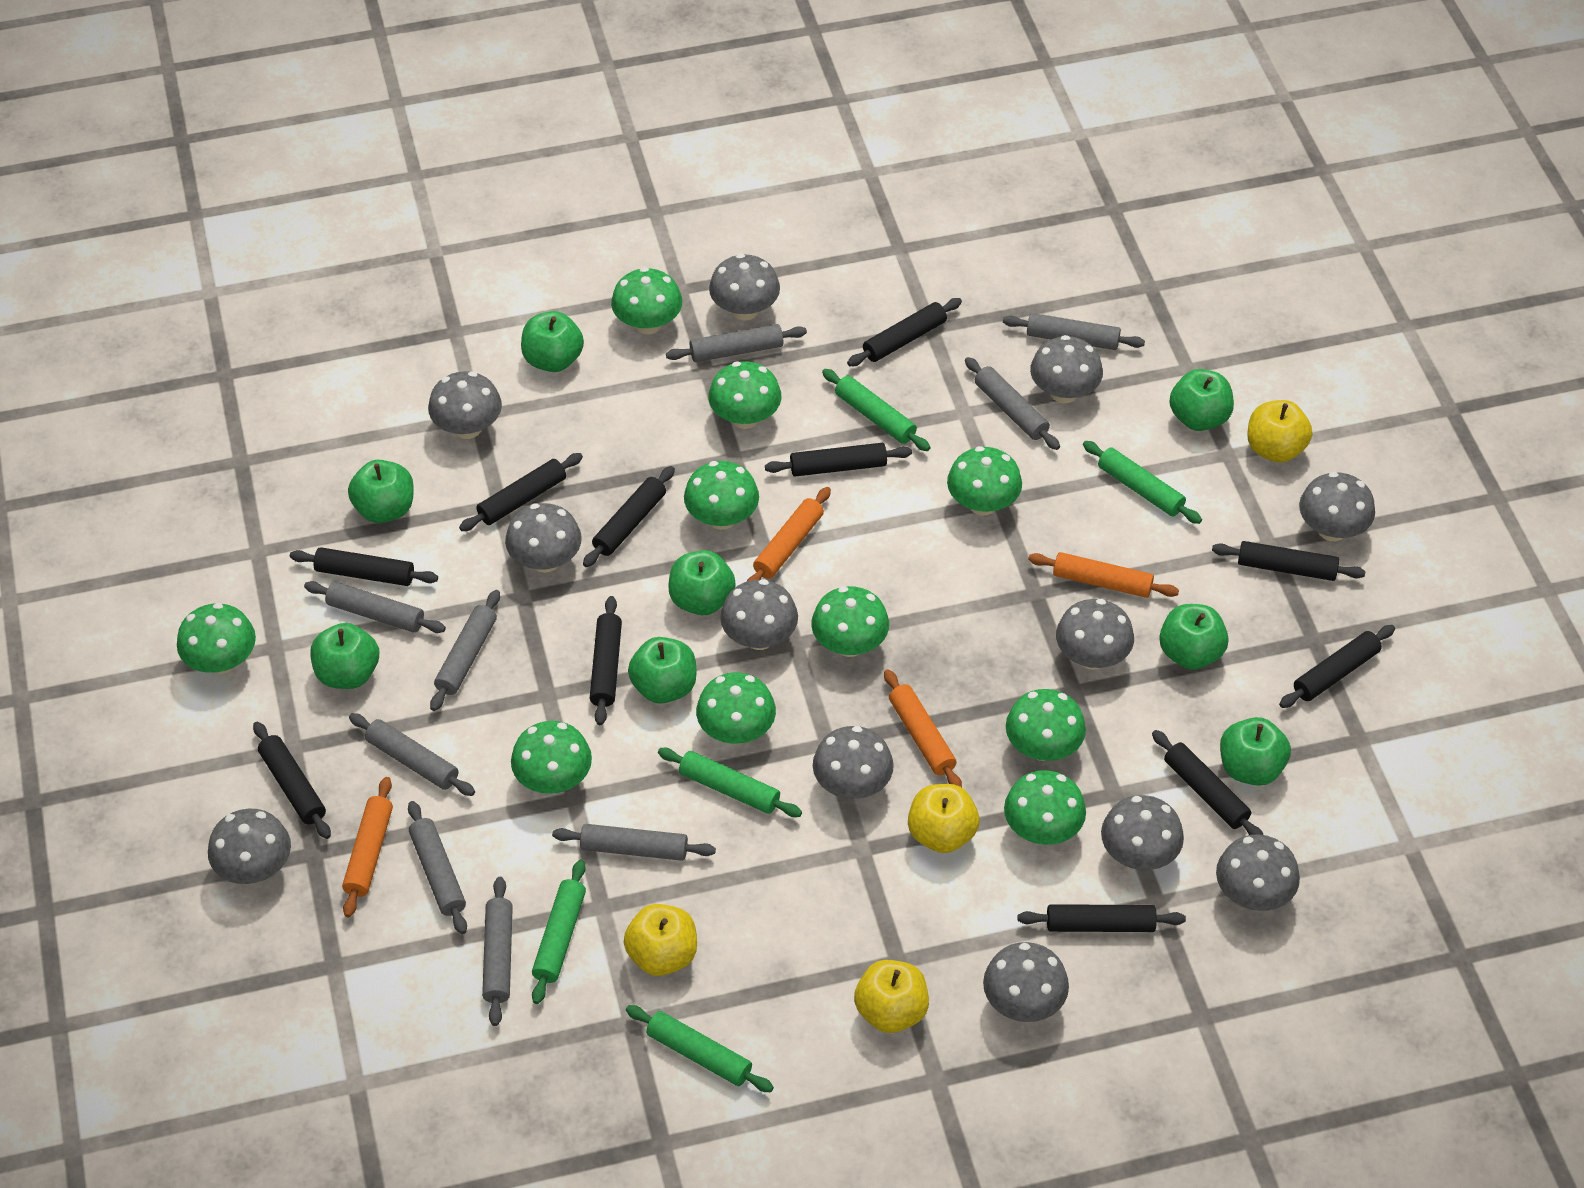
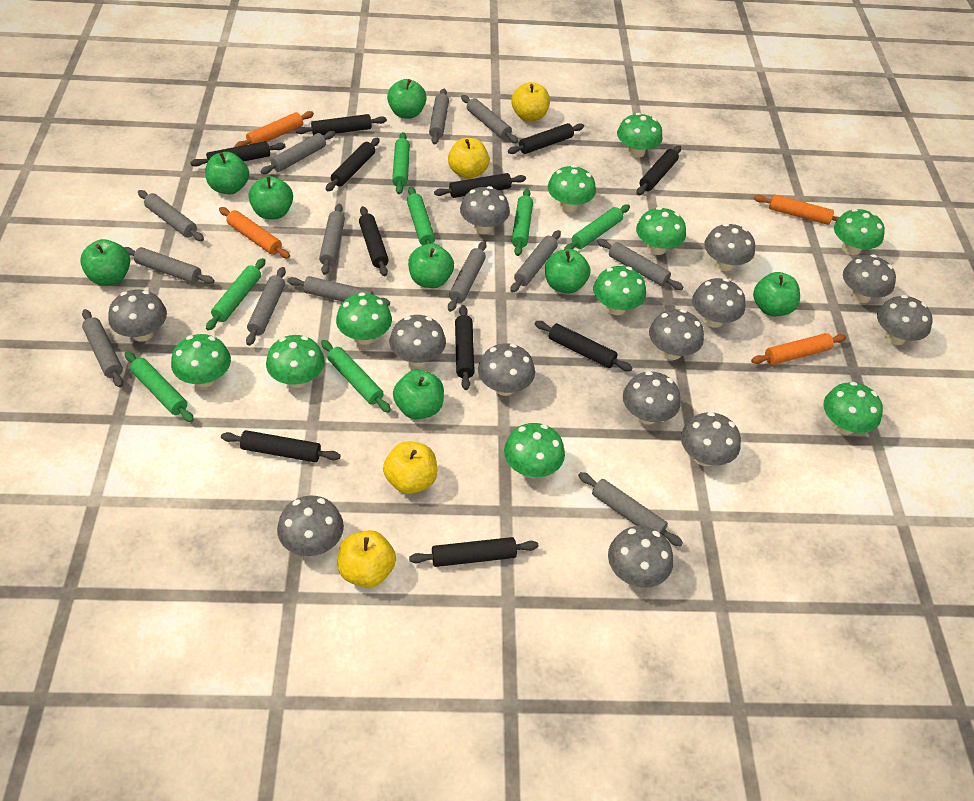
green rolling pin: [532,860,586,1004] [626,1005,774,1092] [658,748,802,817] [822,369,930,451] [1083,441,1202,524] = 5 -> [125,351,194,422] [206,258,265,331] [321,340,391,413] [392,132,410,194] [407,187,435,245] [512,189,533,256] [564,204,630,250] = 7
grey mushroom: [208,809,291,884] [428,371,502,439] [505,503,582,573] [709,254,780,320] [720,579,798,650] [813,726,894,799] [983,942,1069,1022] [1030,335,1103,403] [1056,599,1134,670] [1101,795,1184,870] [1216,834,1300,911] [1299,472,1375,541] = 12 -> [108,290,167,342] [277,496,344,556] [389,315,446,367] [460,186,510,234] [478,343,535,396] [608,526,673,588] [623,371,681,424] [649,309,704,360] [681,412,741,466] [692,278,746,328] [704,223,755,271] [843,254,896,303] [877,295,933,345] = 13
grey rolling pin: [304,581,446,633] [349,713,475,796] [408,801,467,934] [430,590,500,711] [482,877,513,1026] [552,824,716,861] [666,324,807,362] [965,357,1060,450] [1003,313,1145,350] = 9 -> [82,309,123,387] [124,247,215,284] [138,190,204,241] [246,267,286,346] [260,131,335,174] [287,276,390,306] [319,203,345,275] [429,89,449,145] [448,241,486,312] [461,95,518,143] [510,230,561,293] [578,472,683,546] [597,239,683,290] = 13

